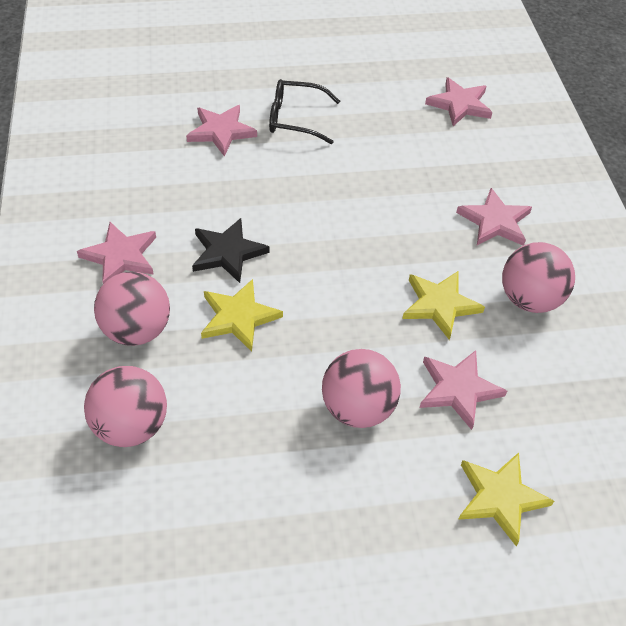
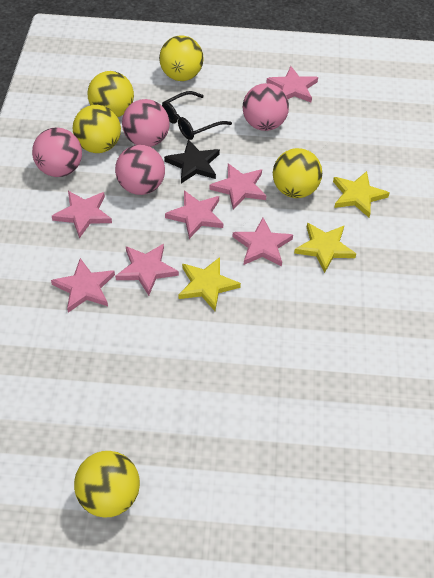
pink star: [77,222,156,284] [186,105,257,156] [419,350,507,430] [425,77,493,126] [456,188,532,246] = 5 -> [51,258,115,313] [52,191,112,238] [115,244,179,296] [165,190,223,239] [209,164,267,210] [232,218,293,267] [266,66,318,102] = 7
yellow ball: none = 0 -> [73,105,121,153] [74,451,140,518] [87,71,134,117] [159,36,203,81] [273,148,322,198] = 5

